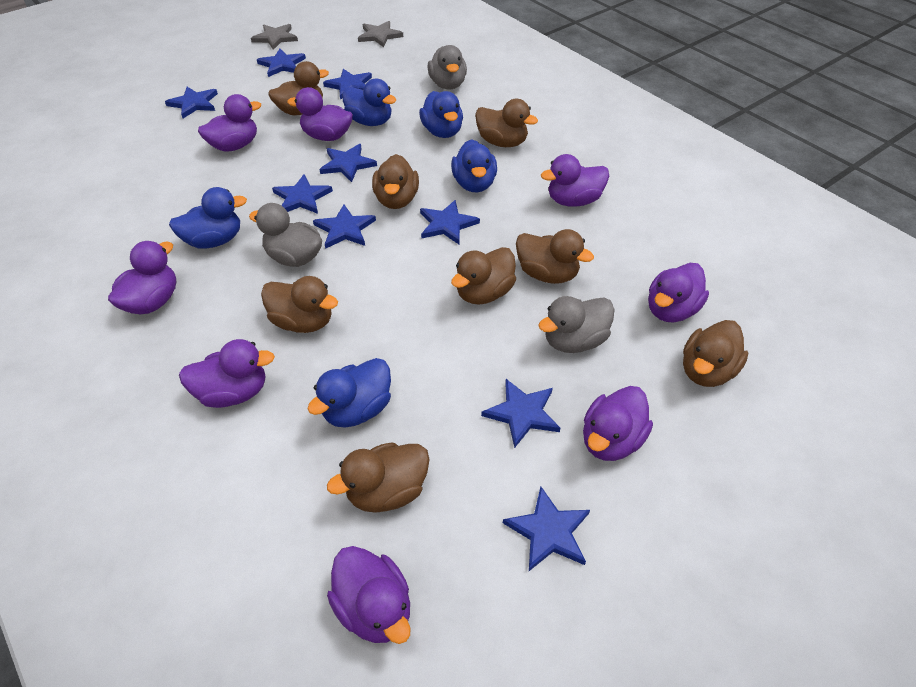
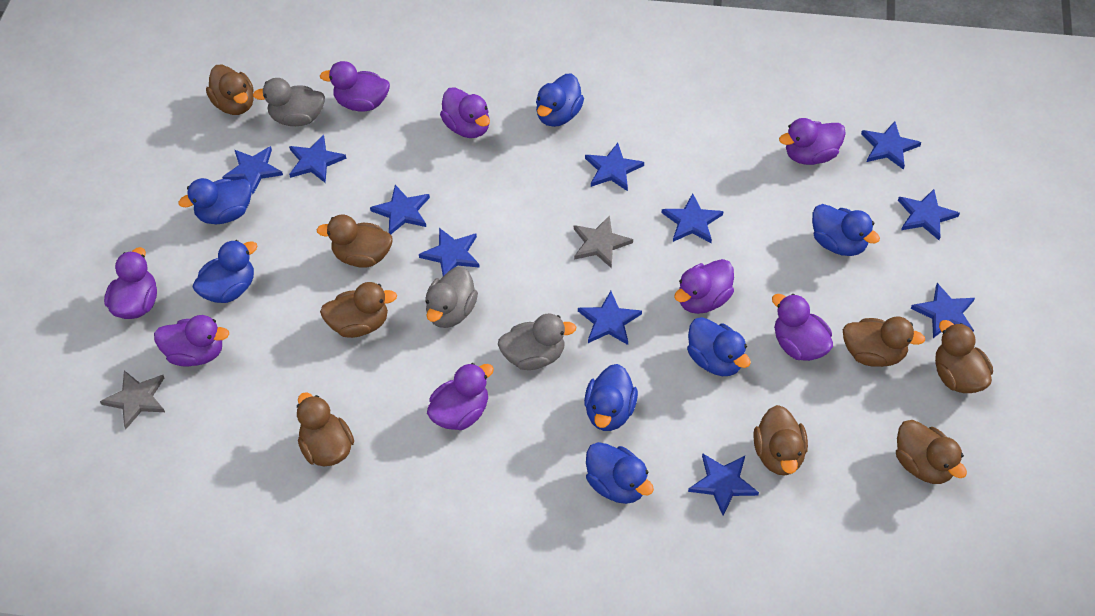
blue duck: [169,187,247,249] [307,358,391,428] [342,79,396,126] [419,91,463,138] [451,139,497,192] = 5 -> [179,178,252,224] [193,240,257,303] [536,73,584,127] [584,364,638,431] [586,442,654,504] [687,317,751,376] [812,204,880,256] = 7
blue star: [165,87,218,118] [257,48,306,77] [272,174,333,214] [313,205,376,249] [319,144,377,182] [323,69,372,100] [420,200,480,244] [481,379,560,448] [503,486,590,571] = 9 -> [222,146,283,194] [289,135,346,183] [370,185,430,235] [419,228,480,276] [578,291,642,345] [585,143,644,191] [662,193,723,243] [688,453,759,516] [861,121,921,170] [898,189,960,240] [911,283,975,338] = 11

